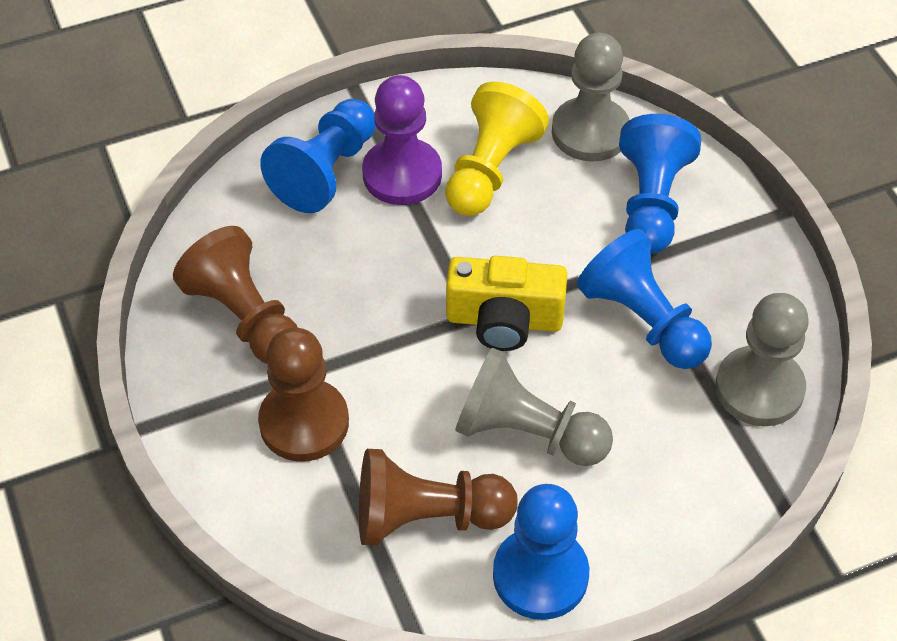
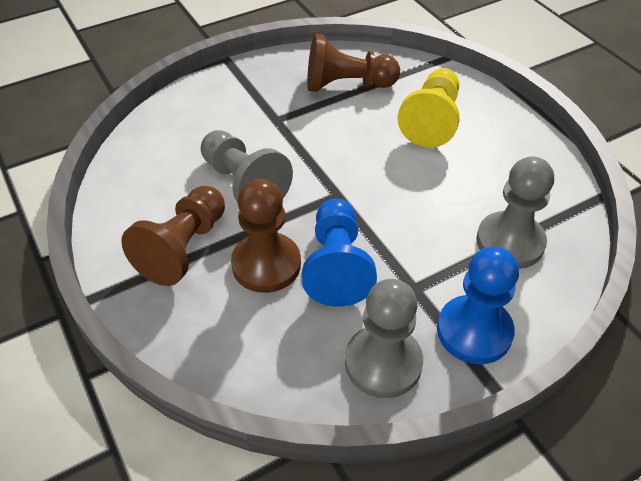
blue pawn: [260,99,376,213] [493,484,589,620] [577,229,712,369] [619,114,701,254] = 4 -> [302,199,377,307] [437,247,519,364] = 2
purple pawn: [362,75,442,205] = 1 -> none = 0
yellow camera: [446,256,567,351] = 1 -> none = 0

